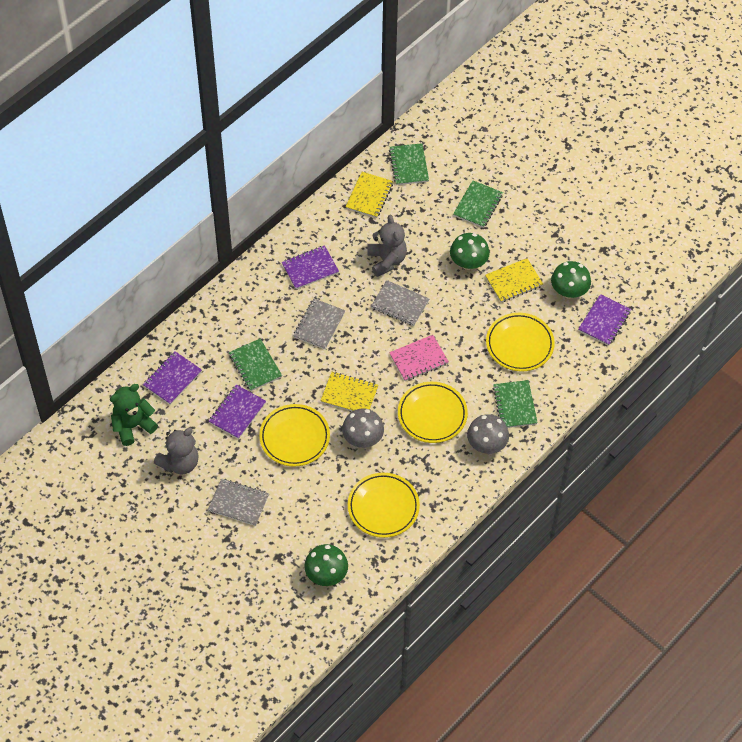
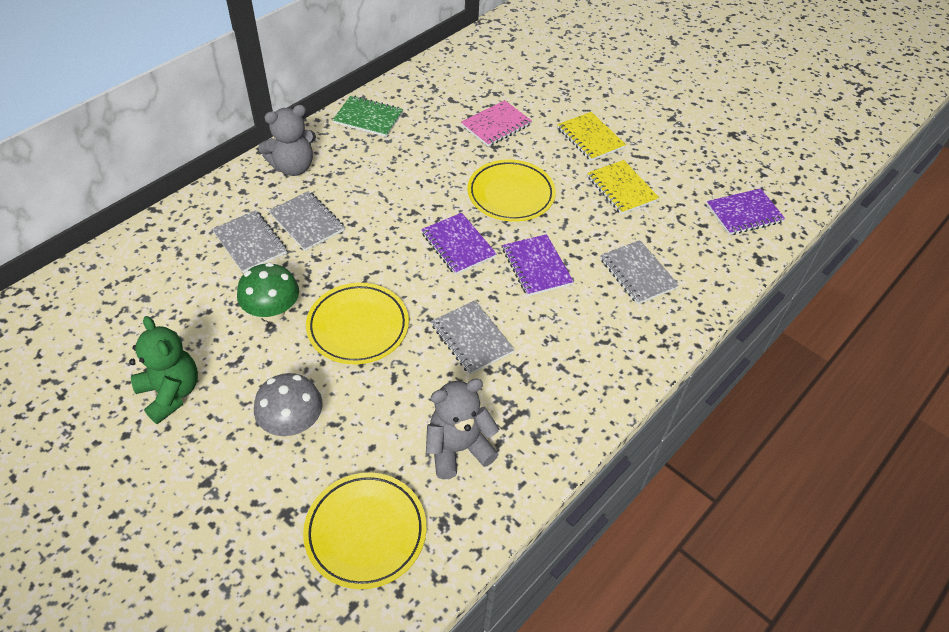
green mushroom: [304,544,348,586] [450,233,490,270] [551,261,591,299] = 3 -> [237,262,299,322] = 1
green notebook: [229,339,282,391] [389,143,429,185] [453,180,503,228] [493,380,538,428] = 4 -> [333,96,403,137] = 1
grey mushroom: [342,408,384,448] [467,414,509,454] = 2 -> [254,373,323,436] = 1
grey notebook: [208,478,269,526] [293,299,345,349] [371,280,429,326] = 3 -> [212,210,287,273] [269,191,345,251] [431,301,515,374] [600,240,679,304] = 4
purple notebook: [143,351,202,405] [209,385,266,439] [282,245,339,289] [578,294,631,346] = 4 -> [421,213,497,275] [503,234,574,296] [706,188,785,235] = 3
yellow notebook: [320,372,379,411] [346,172,393,218] [485,258,543,302] = 3 -> [557,112,626,161] [587,160,659,215] = 2
yellow plate: [259,404,330,467] [348,473,420,538] [398,382,468,443] [486,313,555,371] = 4 -> [303,473,426,589] [306,283,409,364] [467,160,556,222] = 3

